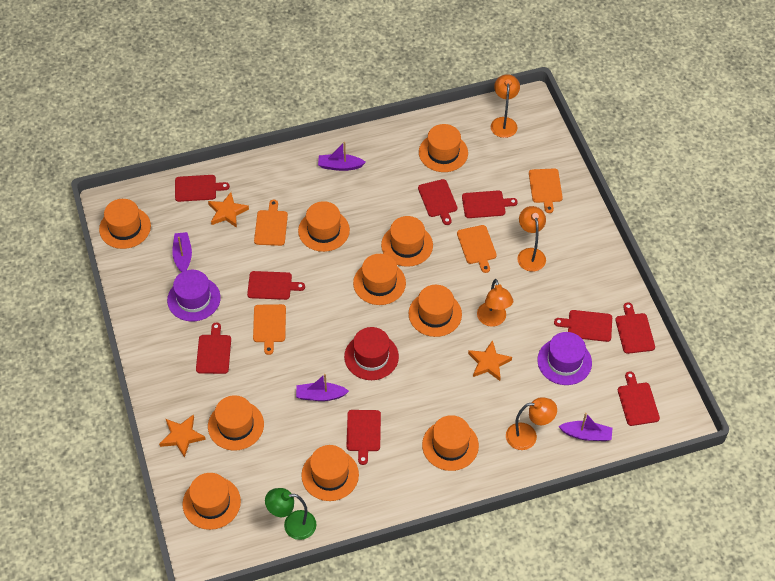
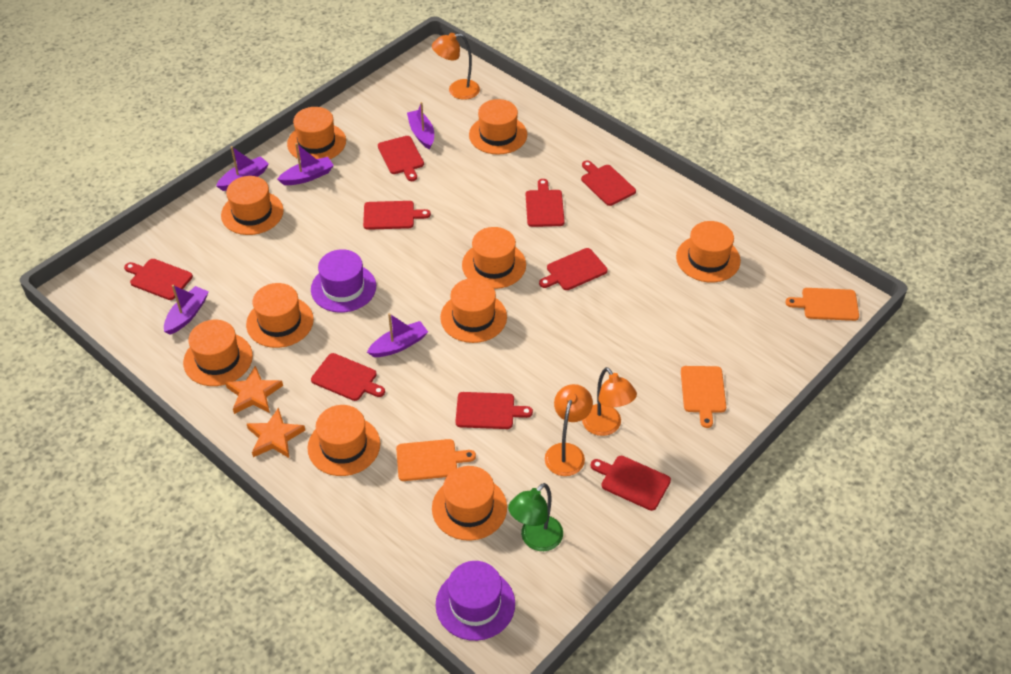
orange cutting board: [253,304,286,355] [254,200,288,246] [457,225,497,273] [529,168,563,213] = 4 -> [396,439,476,481] [681,366,726,428] [785,288,859,321] = 3
orange lamp: [477,279,513,327] [491,74,520,138] [506,397,557,450] [517,206,546,272] = 4 -> [432,33,480,100] [545,384,593,476] [582,367,637,436] = 3
orange star: [159,414,206,458] [208,192,249,228] [468,340,512,381] = 3 -> [225,366,283,414] [247,407,305,458] = 2
purple boat: [172,232,192,272] [296,374,349,401] [318,142,366,171] [558,413,612,441] = 4 -> [164,285,209,335] [216,146,269,191] [277,143,334,185] [367,313,428,357] [407,102,434,150] = 5
red hat: [344,327,399,380] = 1 -> none = 0

